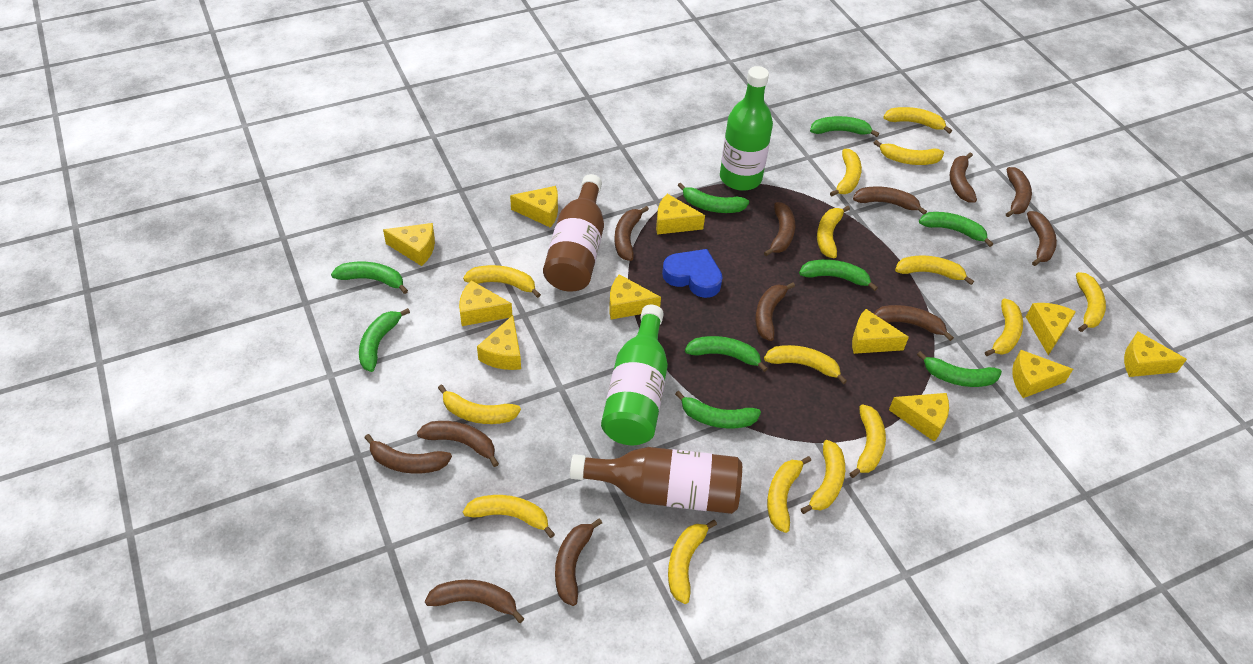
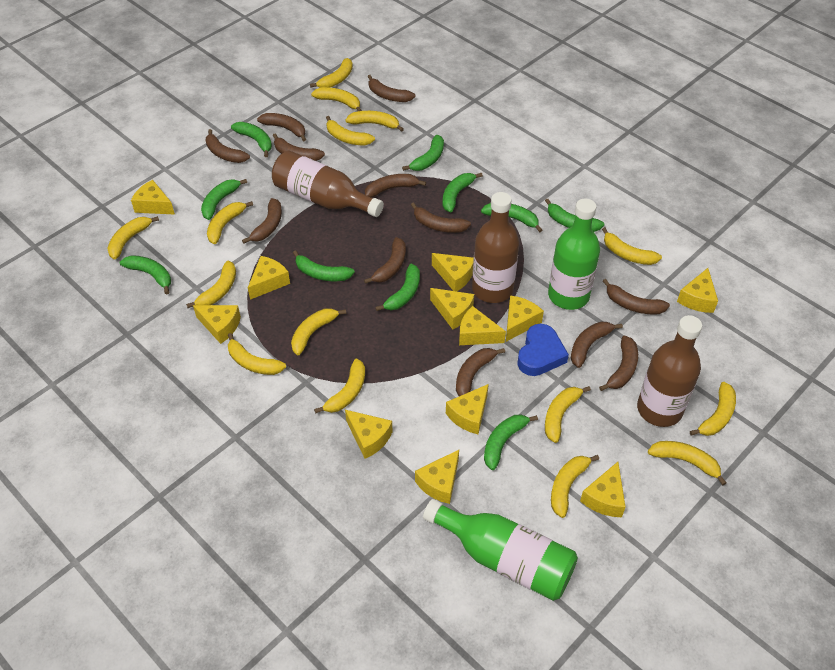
brown bottle: [543,174,604,291] [570,447,742,514] = 2 -> [272,151,384,217] [472,192,519,303] [637,315,702,427] = 3
green banana: [331,262,408,294] [359,308,410,372] [675,391,761,428] [678,183,749,213] [685,336,768,372] [799,260,878,291] [810,116,879,137] [917,351,1002,387] [919,212,993,247] = 9 -> [120,255,171,294] [201,179,247,220] [231,122,272,157] [293,250,355,281] [375,264,420,311] [402,135,444,171] [443,173,483,213] [481,203,542,232] [484,415,538,470] [545,199,604,232] = 10
yellow cheese: [383,223,435,266] [459,280,512,326] [477,315,521,370] [510,186,558,228] [609,274,661,320] [656,194,705,235] [852,309,909,354] [889,393,949,442] [1012,350,1073,398] [1026,303,1076,355] [1124,332,1187,377] = 11 -> [131,180,175,215] [193,305,241,344] [248,256,290,300] [345,410,393,459] [415,450,459,504] [430,288,474,330] [432,253,474,292] [446,384,489,434] [459,306,506,345] [506,296,544,342] [580,462,626,517] [677,268,718,313] = 12

